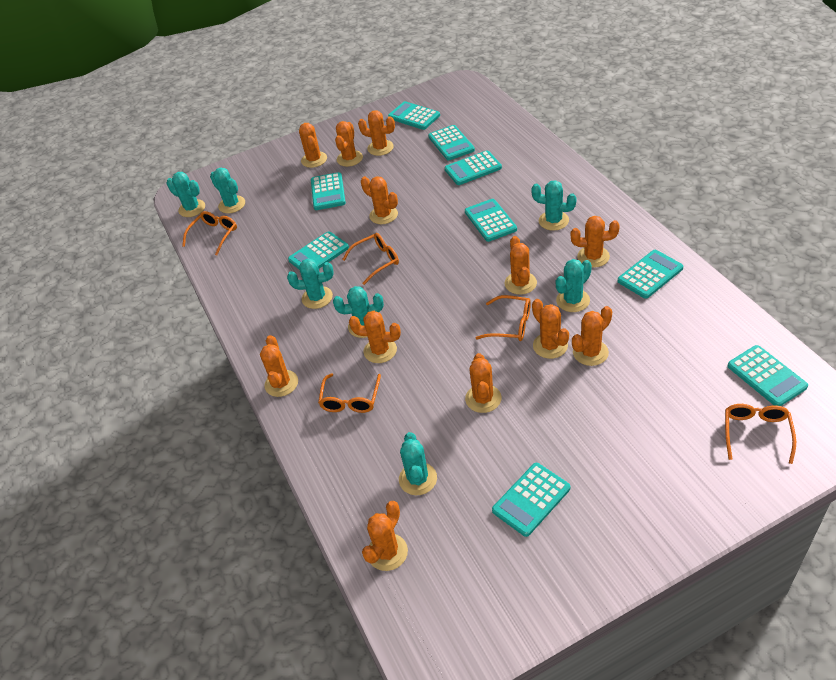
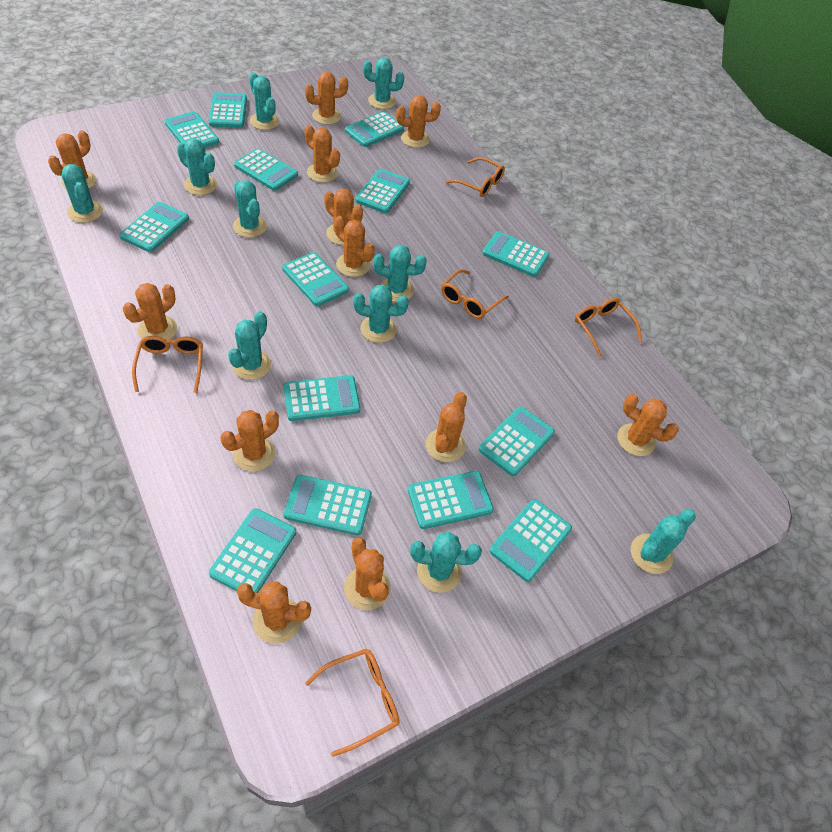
turquoise cactus: [167,172,205,217] [210,168,245,213] [287,258,333,309] [333,286,384,338] [399,432,437,495] [531,180,577,231] [556,259,592,312] = 7 -> [62,164,103,223] [177,139,217,195] [228,311,271,380] [233,180,267,238] [249,73,280,130] [353,285,409,343] [363,58,404,109] [373,245,427,302] [410,532,482,593] [631,509,696,574] = 10
turquoise calculator: [288,231,349,269] [311,172,346,210] [388,101,440,130] [428,125,475,160] [444,150,502,185] [465,199,517,242] [492,463,570,537] [617,250,683,299] [727,345,808,406] = 9 -> [119,202,189,252] [165,111,219,148] [209,92,247,128] [209,508,296,593] [234,148,298,191] [282,252,349,307] [284,375,360,421] [284,475,372,535] [345,111,404,147] [355,169,410,213] [408,471,494,529] [479,406,555,476] [482,231,549,277] [489,499,572,582] = 14

